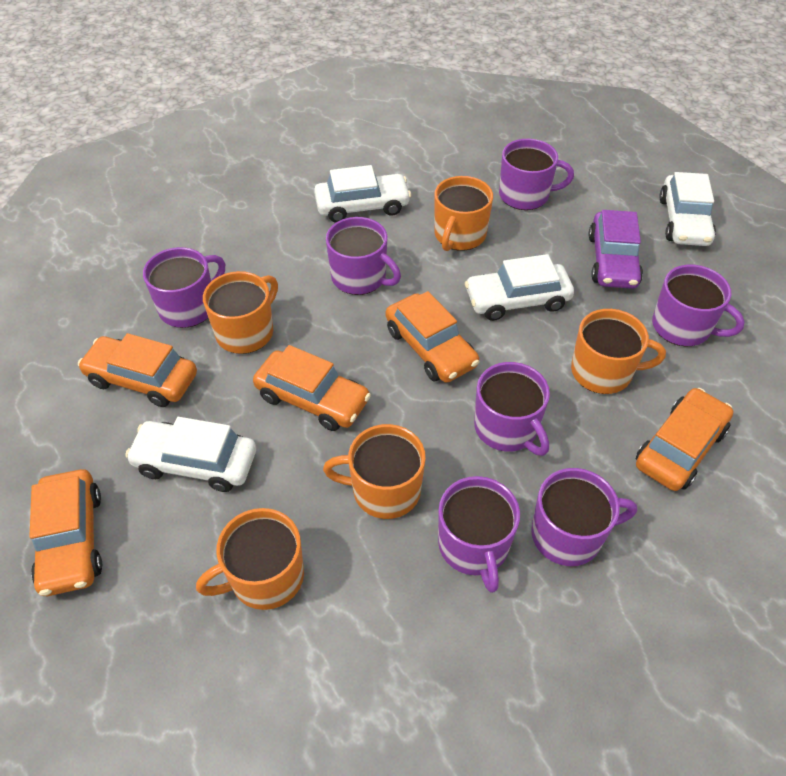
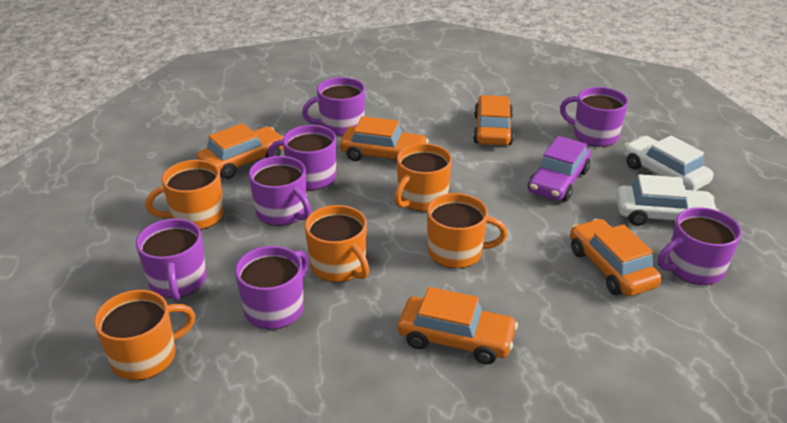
white car: [125,417,256,492] [314,165,411,222] [465,254,574,321] [659,172,716,246] = 4 -> [616,174,719,226] [624,135,714,191] = 2

